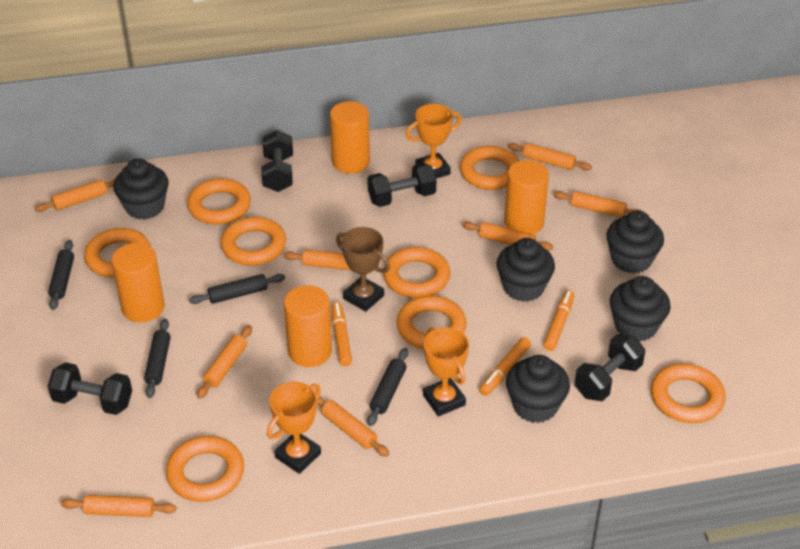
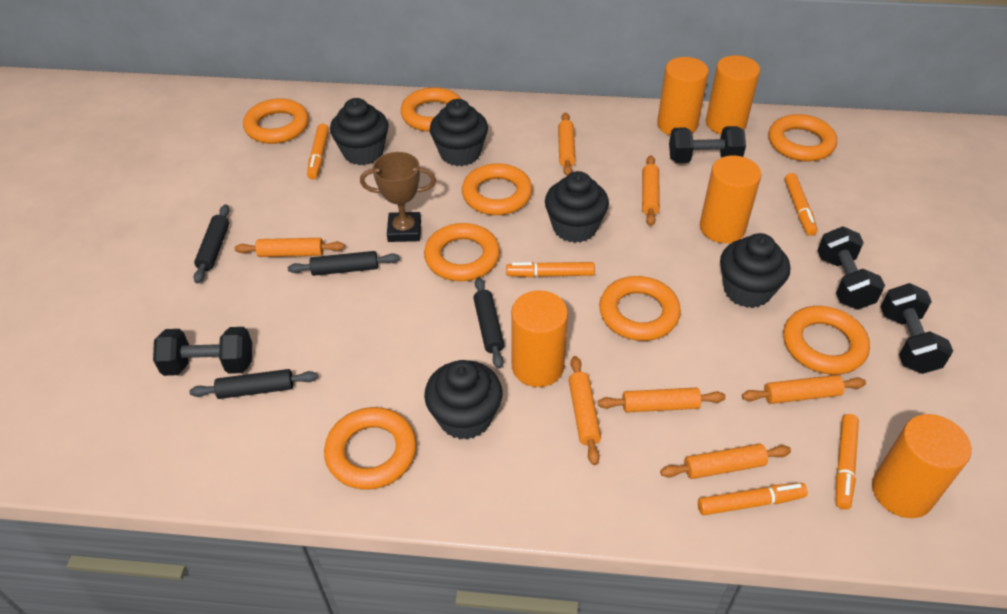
orange cylinder: [111,243,165,322] [284,285,332,367] [330,101,370,173] [504,160,549,235] = 4 -> [511,291,568,387] [657,57,709,135] [700,156,761,243] [706,55,760,134] [872,414,972,518] = 5
orange marker: [331,302,352,366] [479,337,531,396] [544,290,574,351] = 3 -> [307,124,329,180] [506,262,595,277] [698,483,808,515] [785,173,818,236] [836,414,859,510] = 5
orange rolling pin: [35,179,115,212] [61,495,176,517] [197,325,252,399] [284,250,379,271] [317,396,389,457] [463,222,553,251] [508,143,592,170] [554,191,641,217] = 8 -> [235,238,345,257] [558,113,576,176] [569,356,601,465] [598,388,726,413] [642,155,660,226] [660,444,791,479] [742,375,866,404] = 7
orange trophy: [267,382,321,474] [406,104,462,178] [423,327,469,416] = 3 -> none = 0

